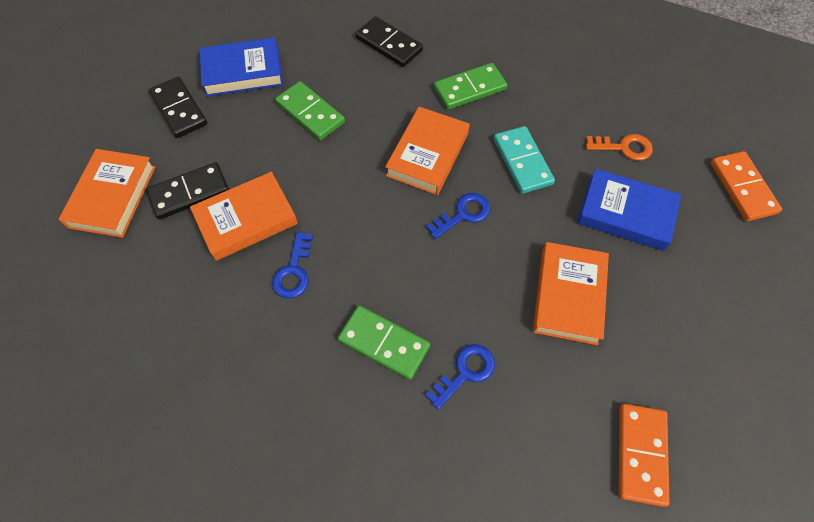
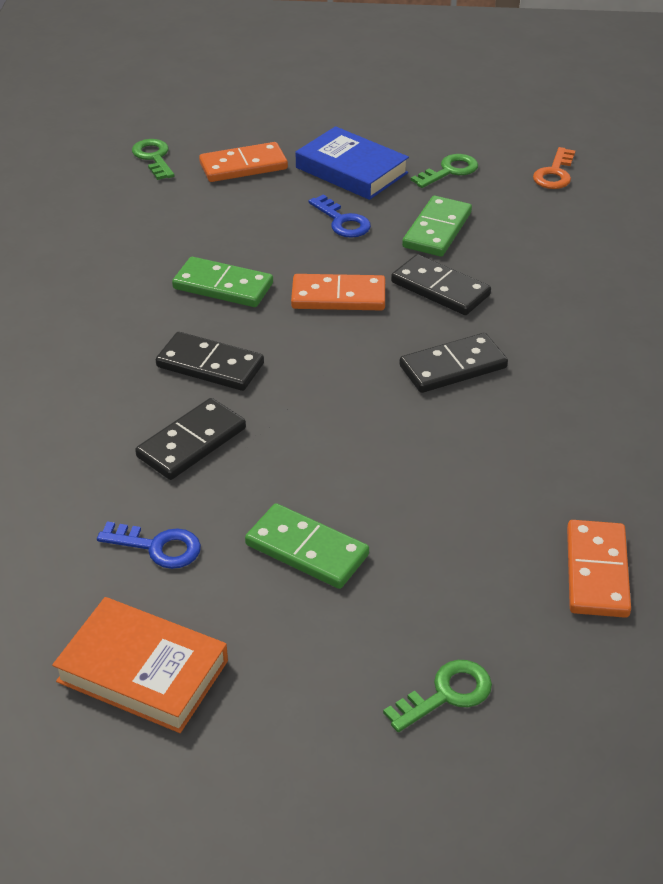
black domino: [146,162,229,220] [149,77,207,138] [355,16,423,67] = 3 -> [135,398,246,480] [156,332,264,391] [391,254,491,315] [399,333,508,393] = 4
blue book: [200,37,283,97] [577,168,681,251] = 2 -> [296,126,409,200] = 1
blue key: [272,232,313,299] [426,193,490,239] [426,344,495,410] = 3 -> [97,521,201,569] [308,194,371,238] = 2
green key: none = 0 -> [132,139,175,180] [383,660,492,732] [411,154,478,188] = 3
orange book: [58,149,156,238] [190,172,298,261] [385,107,470,195] [533,242,609,345] = 4 -> [52,597,228,733] = 1
orange domino: [619,404,670,507] [711,151,782,221] = 2 -> [199,142,288,182] [291,274,385,310] [567,520,631,618] = 3
turquoise domino: [494,126,555,194] = 1 -> none = 0

